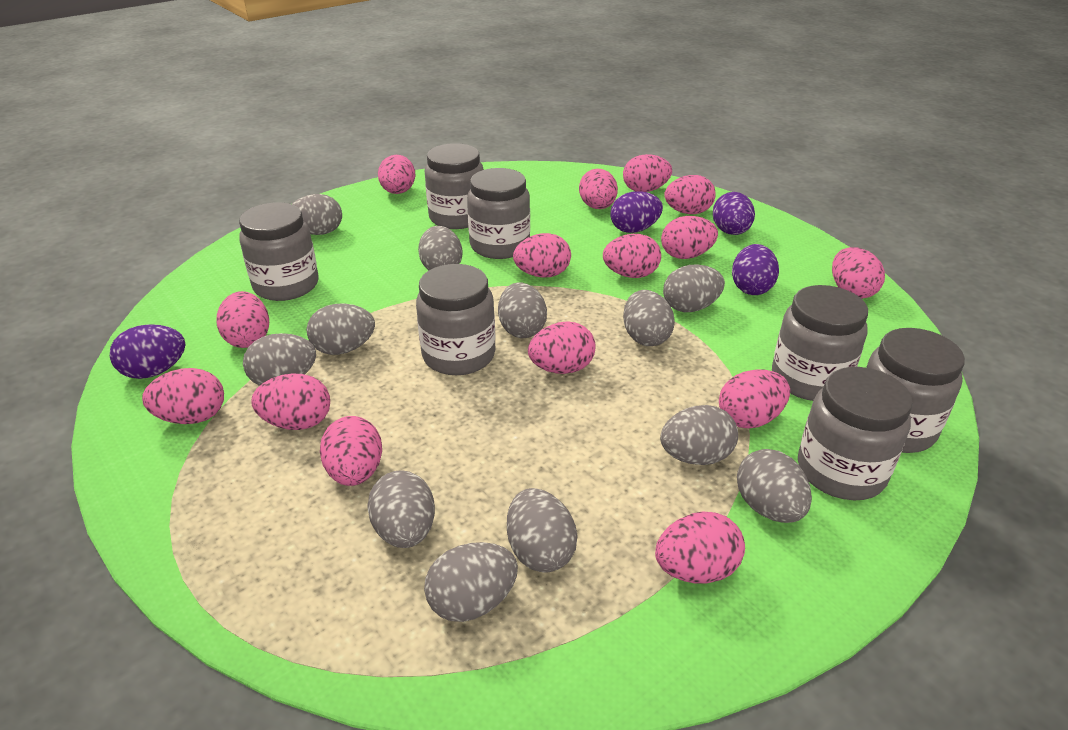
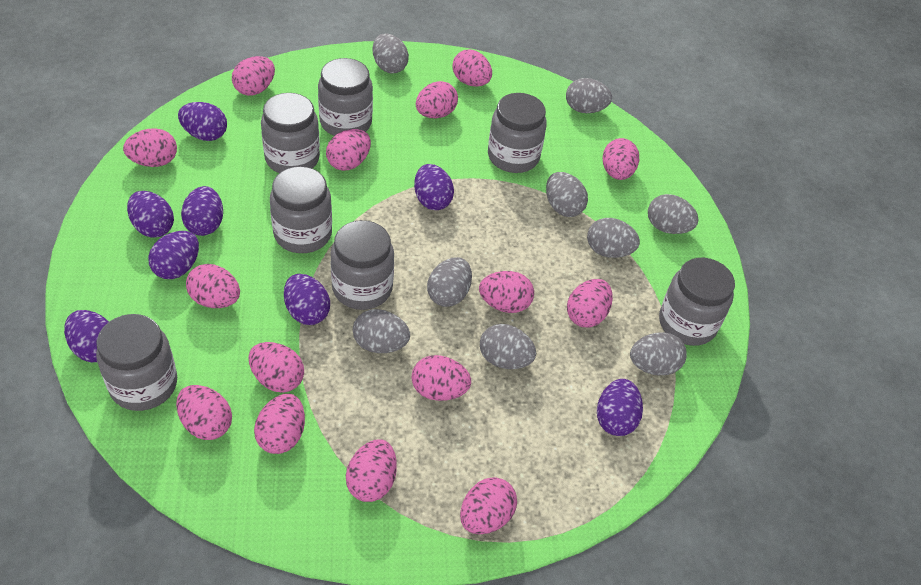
grey egg: [243,333,316,386] [292,194,342,235] [306,304,375,355] [367,470,435,548] [418,226,463,270] [424,542,518,622] [498,282,547,338] [507,488,578,573] [623,290,675,346] [660,405,738,465] [663,264,725,312] [737,449,812,523] = 12 -> [353,309,410,353] [372,33,409,74] [427,257,472,307] [480,324,536,369] [546,172,588,217] [566,78,612,113] [587,218,640,258] [630,332,687,375] [648,194,699,234] = 9
purple egg: [110,324,186,379] [610,191,663,233] [713,192,755,235] [732,244,779,295] = 4 -> [64,310,109,362] [127,191,174,238] [148,231,199,279] [178,102,227,141] [181,186,223,236] [284,274,330,325] [414,164,454,210] [597,379,643,436] = 8

